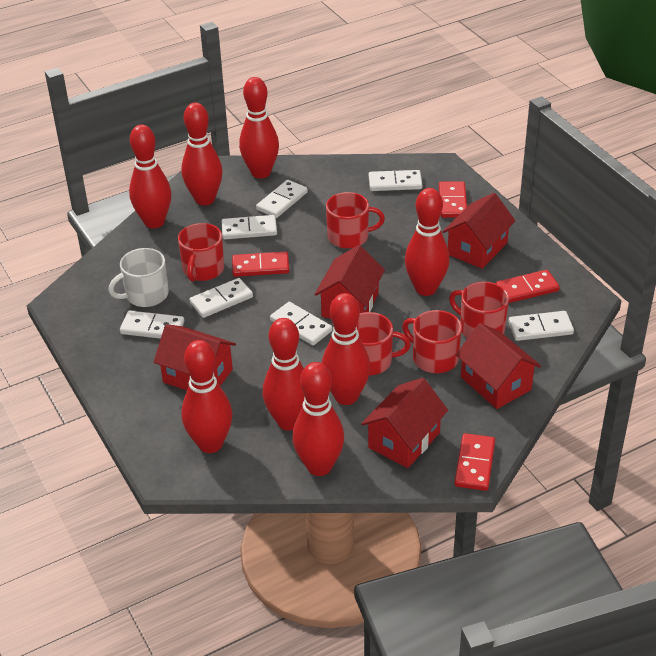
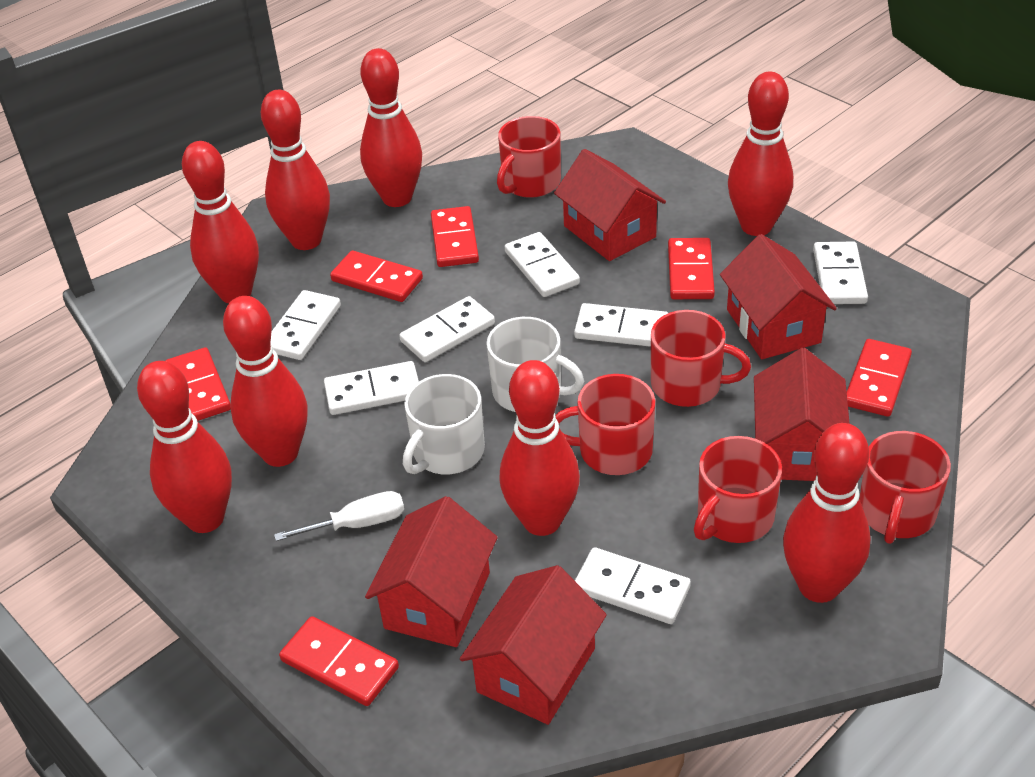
red domino: [232,252,289,277] [439,181,467,218] [455,433,495,491] [496,270,560,303] = 4 -> [165,347,231,421] [279,616,399,706] [330,250,423,302] [431,206,479,267] [668,238,715,299] [847,339,912,417] = 6
white mug: [108,248,169,307] = 1 -> [403,374,485,474] [486,317,584,412] = 2
white screwdriver: none = 0 -> [274,491,404,541] = 1

